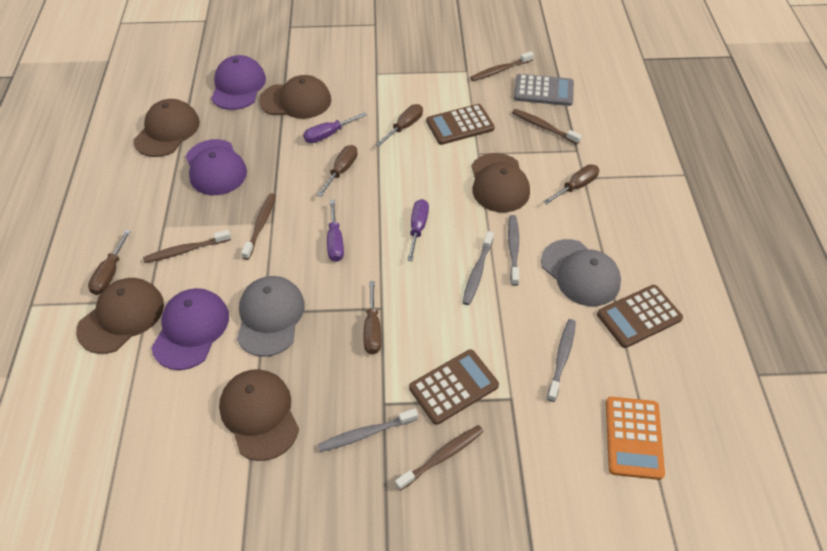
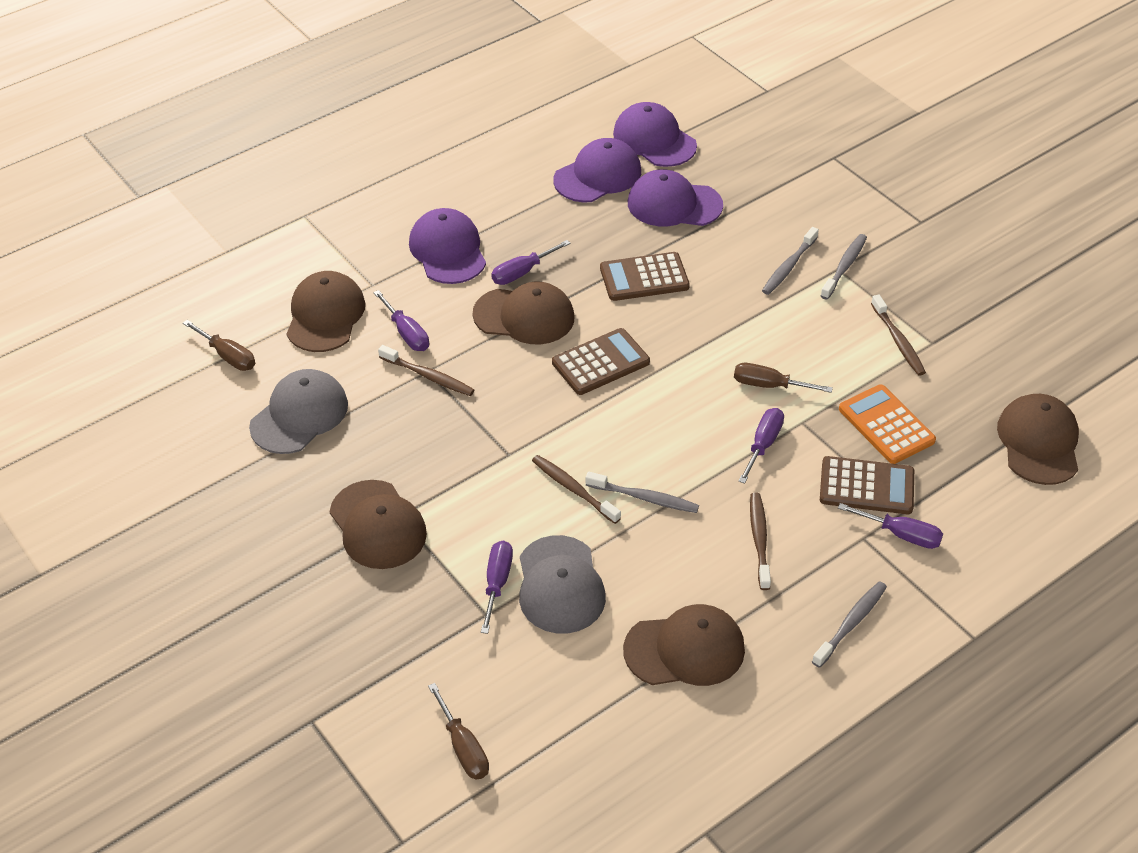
brown screwdriver: [88,230,131,295] [317,145,358,197] [364,281,381,354] [376,104,423,146] [543,164,600,204] = 5 -> [183,320,255,371] [428,683,489,779] [734,363,833,393] = 3
brown toothbrush: [143,230,231,263] [241,193,276,260] [395,425,484,491] [470,51,534,81] [512,109,582,144] = 5 -> [378,345,474,396] [532,455,621,524] [750,493,771,590] [871,294,926,376] = 4
grey calculator: [514,74,574,106] = 1 -> none = 0
purple cap: [151,288,229,370] [185,139,247,195] [211,55,266,110] = 3 -> [409,208,486,284] [553,138,641,202] [613,102,697,167] [628,169,723,226] = 4
purple screwdriver: [303,112,367,143] [327,200,344,262] [407,199,429,261] = 3 -> [373,290,429,351] [481,540,513,634] [491,240,571,285] [739,408,784,484] [838,503,943,549] = 5

